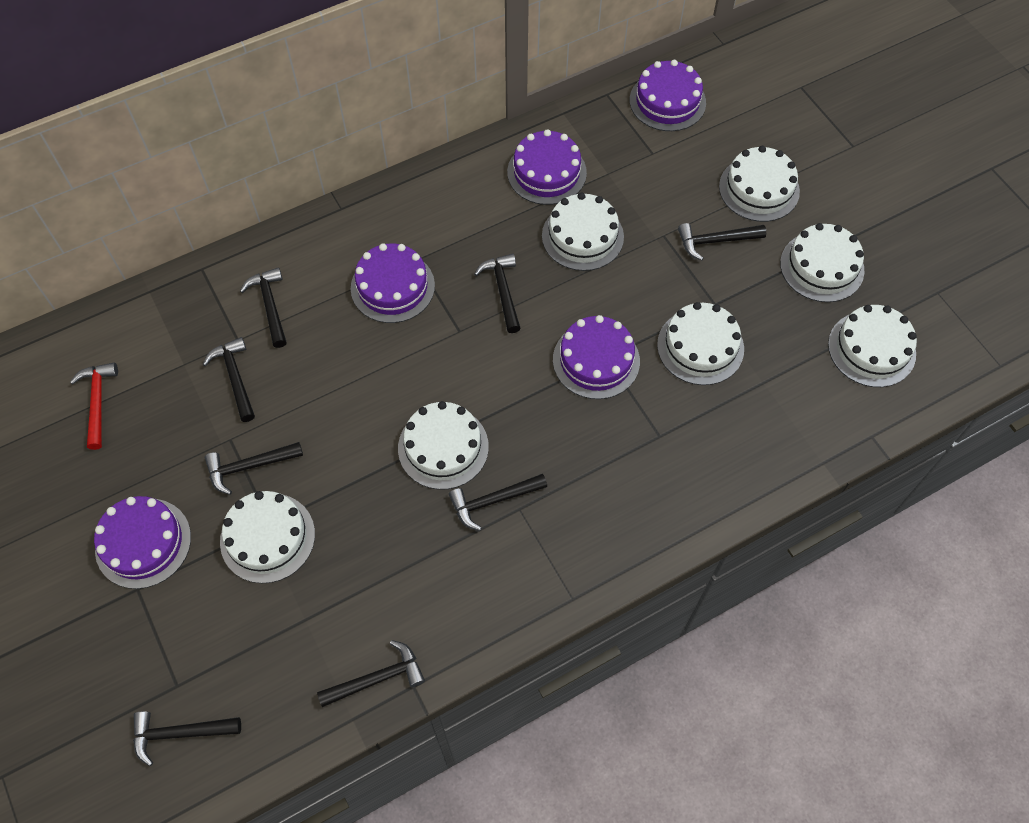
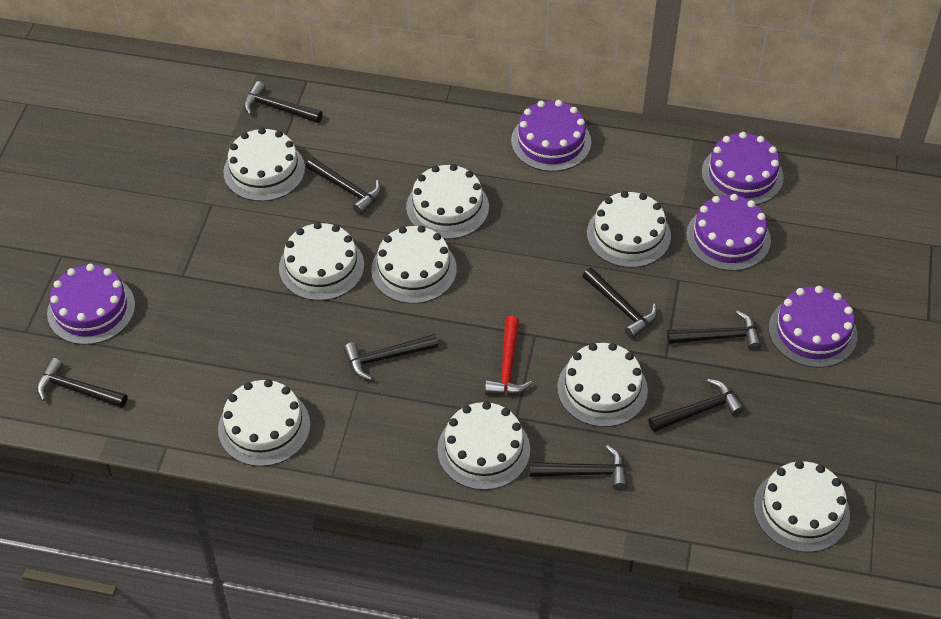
white cake: [220,491,315,583] [398,401,489,490] [542,193,624,271] [657,302,744,385] [719,146,800,222] [780,223,865,302] [828,305,917,387] = 7 -> [218,379,310,466] [223,128,305,201] [279,222,364,301] [371,225,457,304] [406,164,489,239] [437,401,530,490] [557,343,648,427] [587,191,671,268] [754,461,850,552] = 9

